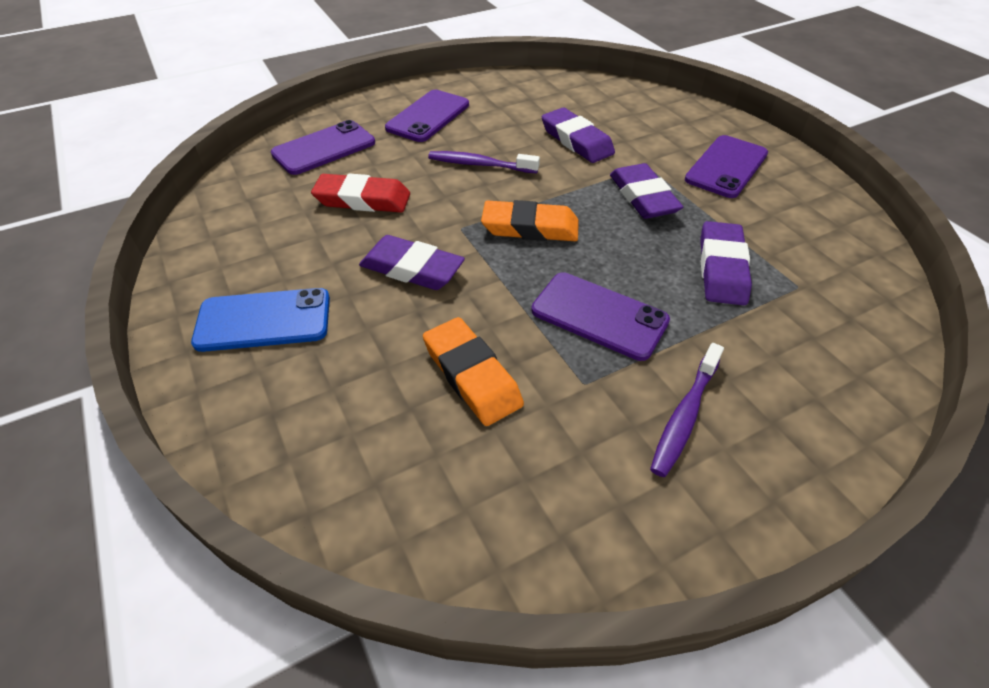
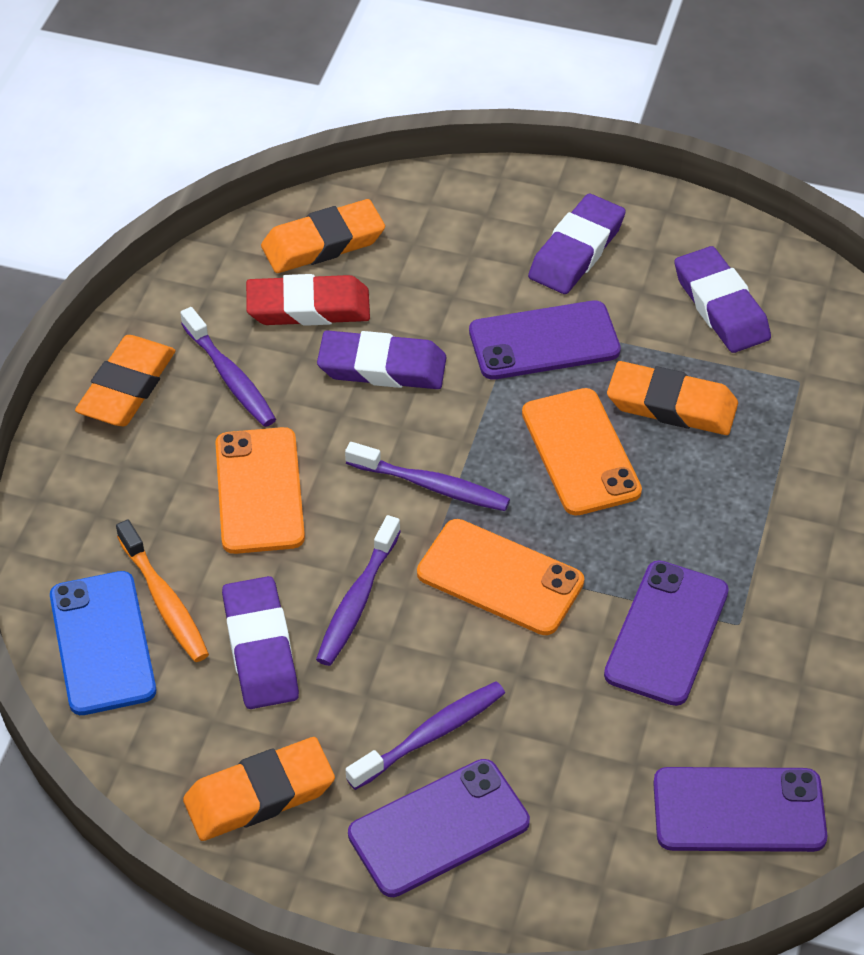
orange eraser: [423,317,524,426] [481,200,579,241] = 2 -> [75,335,176,426] [183,737,335,841] [261,199,385,273] [607,361,738,435] = 4
orange phone: none = 0 -> [215,427,305,554] [417,519,584,635] [522,388,642,516] = 3
orange toothbrush: none = 0 -> [116,520,209,662] = 1
purple toothbrush: [428,151,540,173] [650,343,724,477] = 2 -> [180,307,276,427] [316,515,401,666] [345,442,510,511] [346,681,505,790] = 4

